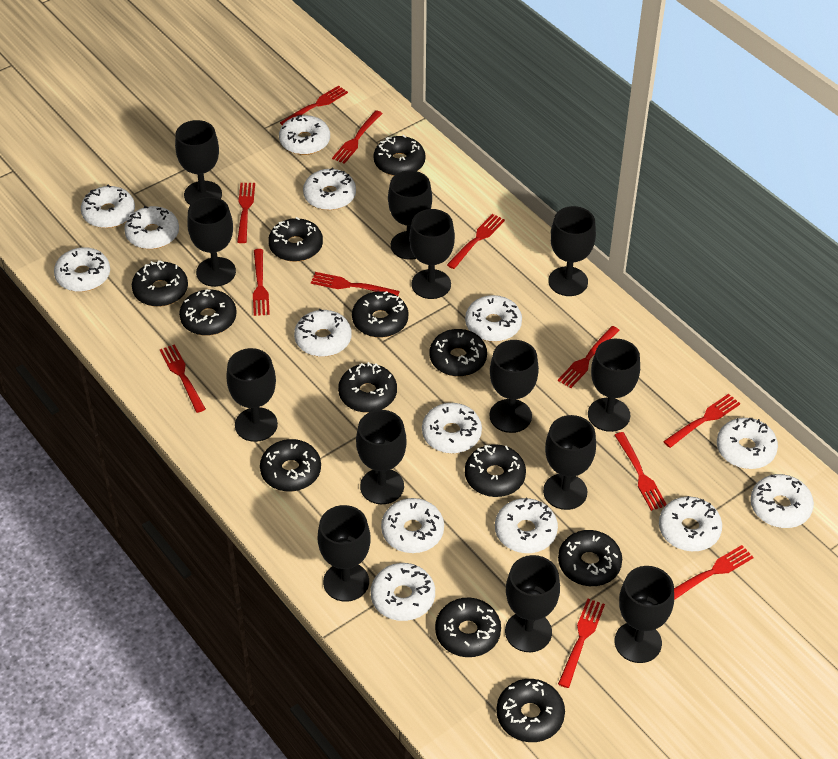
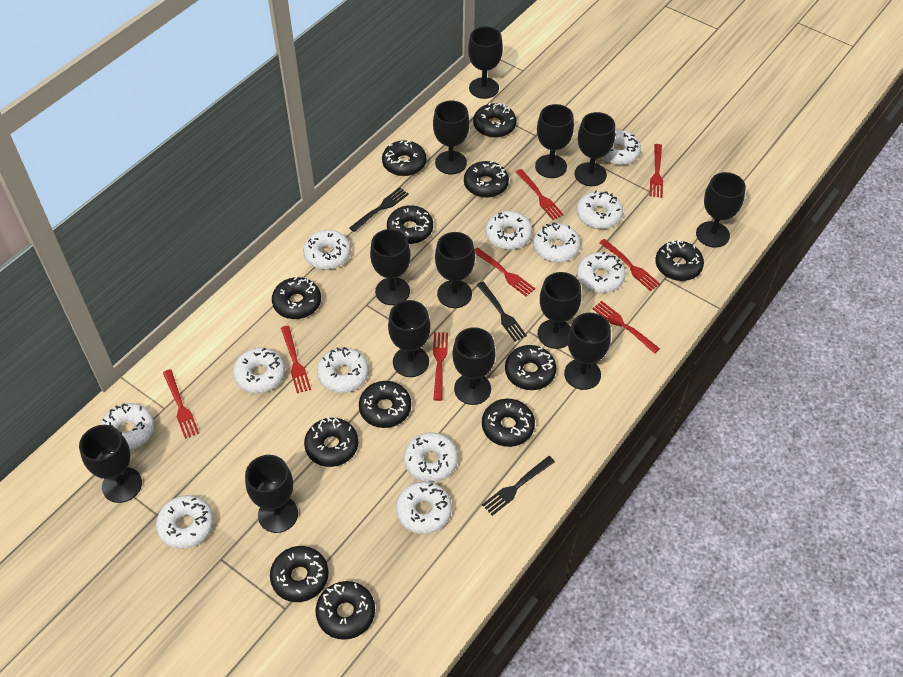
black fork: none = 0 -> [349,187,409,232] [477,282,527,342] [482,456,555,516] = 3
red fork: [160,344,206,413] [237,183,255,243] [253,249,270,316] [280,85,348,125] [311,272,400,296] [332,110,383,164] [447,214,505,269] [558,326,620,388] [558,599,605,688] [615,432,667,511] [663,394,741,448] [674,545,754,600] = 12 -> [163,369,199,439] [281,326,311,393] [433,332,448,401] [474,247,535,296] [516,169,564,220] [592,301,660,354] [599,239,660,291] [650,144,663,197] = 8
white donut: [54,247,110,292] [81,185,135,228] [124,206,179,249] [279,115,330,155] [294,309,352,357] [303,167,356,210] [371,563,435,621] [381,498,444,553] [422,403,482,454] [465,295,522,342] [495,498,558,553] [659,496,722,551] [717,418,778,469] [750,474,814,528] = 14 -> [100,403,154,451] [156,495,214,549] [233,348,285,393] [303,230,351,270] [317,347,369,393] [396,481,452,534] [404,433,458,482] [485,211,532,250] [533,222,580,263] [577,190,623,229] [577,252,625,293] [601,130,641,165] = 12

